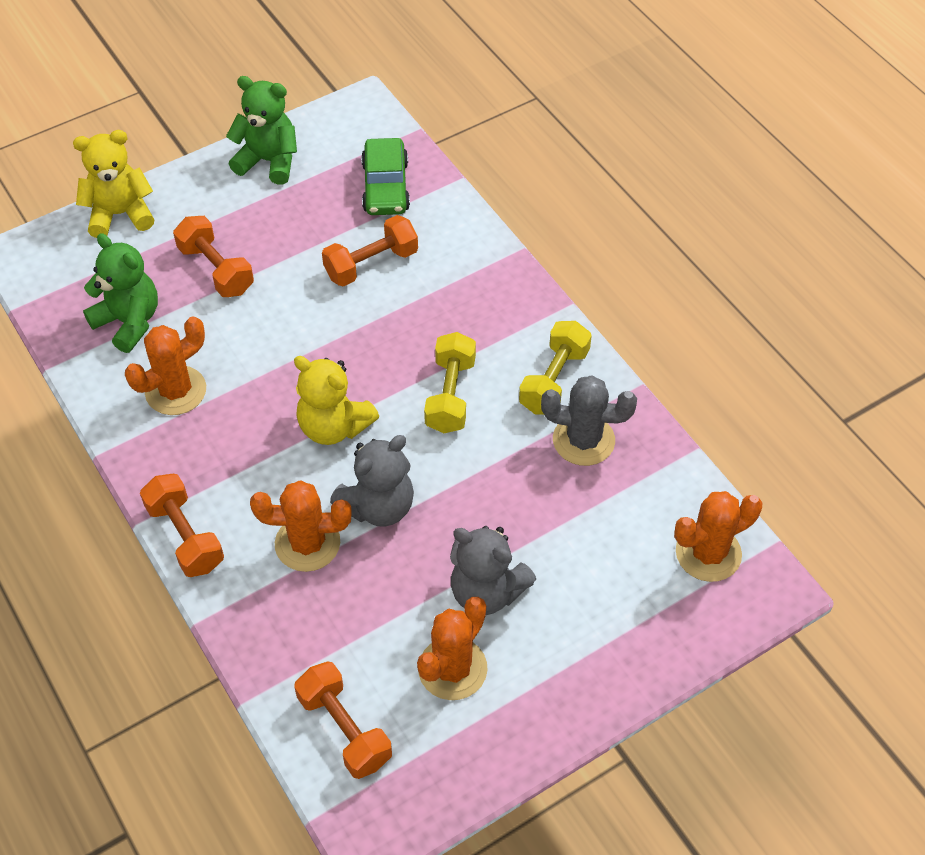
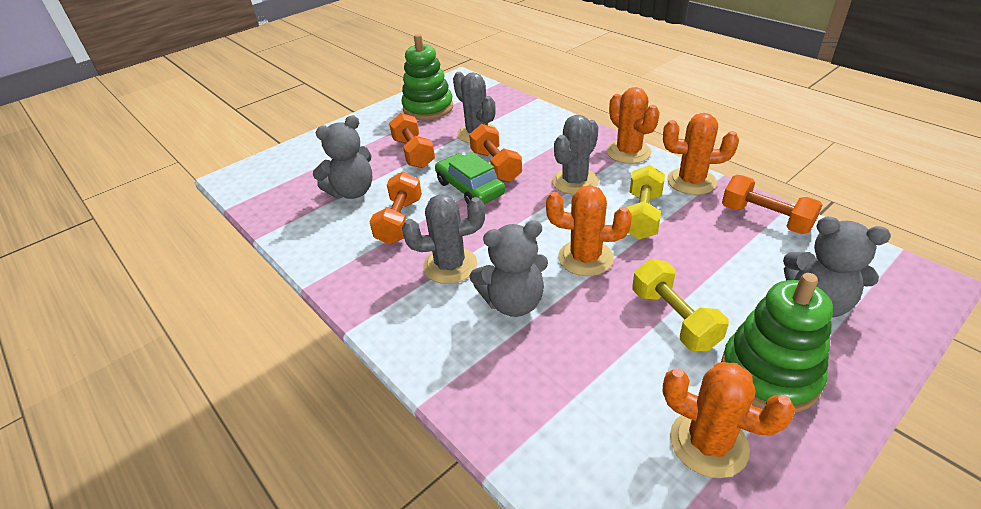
green stacking toy: none = 0 -> [401,34,453,120] [721,273,833,413] = 2
green teddy bear: [83,233,158,353] [226,76,297,184] = 2 -> none = 0
grey cactus: [541,375,637,466] = 1 -> [402,194,485,284] [453,72,497,143] [552,115,599,195] = 3
grey teddy bear: [330,435,414,527] [450,526,536,615] = 2 -> [313,115,372,199] [470,221,548,317] [783,217,891,318] = 3
yellow teddy bear: [73,130,155,238] [294,356,379,445] = 2 -> none = 0

